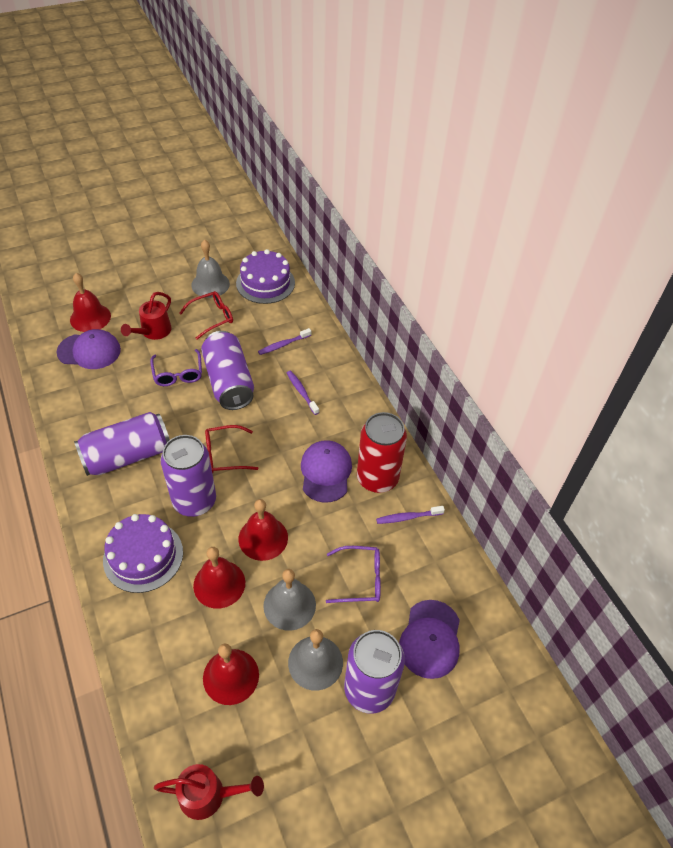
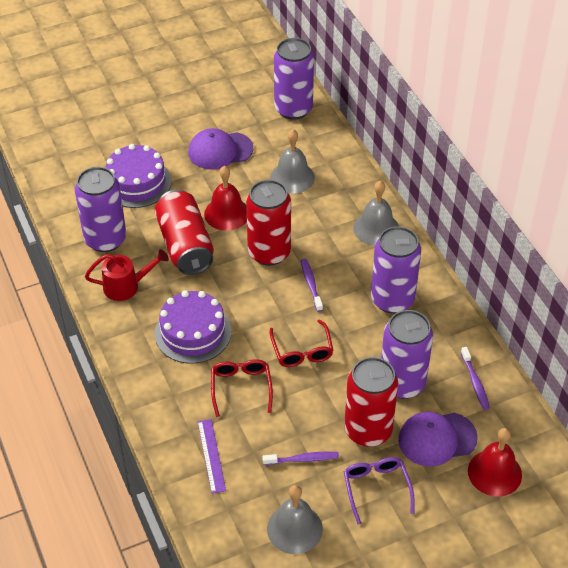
purple cap: [57,329,121,369] [301,440,352,503] [399,600,460,679] = 3 -> [188,128,254,170] [398,412,478,467] = 2
purple glasses: [150,349,202,386] [326,546,381,603] = 2 -> [344,457,415,525] = 1
purple ruler: none = 0 -> [198,419,226,494] = 1
red bell: [70,273,111,332] [193,547,245,609] [203,643,259,705] [239,499,288,561] = 4 -> [204,166,247,231] [468,428,522,497] = 2
red can: [357,412,407,493] = 1 -> [155,190,214,275] [246,180,291,266] [344,357,398,447] = 3
red watering can: [121,292,172,340] [154,764,264,820] = 2 -> [85,249,169,301] = 1

